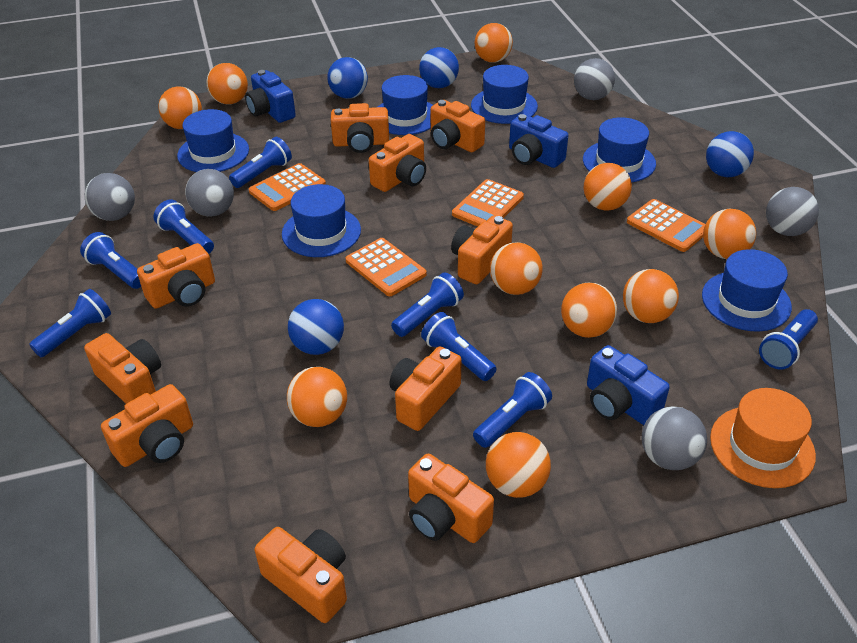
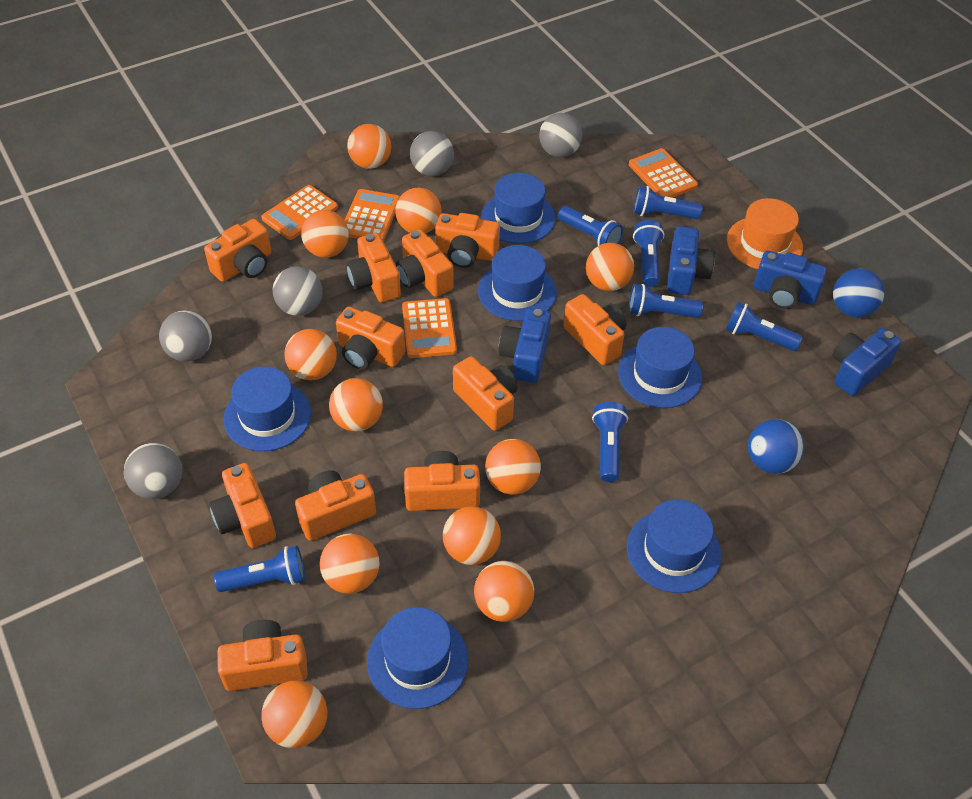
blue ball: [288,299,344,355] [327,57,368,99] [419,47,459,88] [706,131,754,177] = 4 -> [748,419,804,474] [833,269,884,318] = 2
blue camera: [245,70,296,123] [509,114,569,168] [587,345,670,425] = 3 -> [498,308,551,383] [667,226,715,295] [754,251,827,309] [832,328,901,396] = 4
blue flashlight: [29,289,111,357] [80,232,141,289] [153,199,214,254] [229,137,292,188] [391,273,464,337] [421,312,497,381] [473,372,552,448] [759,309,818,370] = 8 -> [214,546,305,592] [558,206,623,246] [592,402,628,482] [629,284,703,318] [633,186,703,219] [633,220,664,287] [725,302,802,351] = 7
orange ball: [158,87,202,129] [207,63,248,104] [287,367,347,427] [475,23,513,63] [486,432,551,498] [490,242,543,295] [561,283,617,338] [584,163,632,211] [623,269,679,323] [703,209,756,259] = 10 -> [261,680,327,748] [284,329,337,381] [301,210,349,258] [320,534,380,594] [329,378,383,432] [347,124,391,169] [395,188,442,233] [443,506,501,565] [474,561,534,622] [485,439,541,495] [586,243,634,291] = 11
orange camera: [84,333,161,404] [101,384,193,467] [137,243,215,309] [255,527,347,623] [331,103,389,153] [369,134,426,192] [390,346,462,431] [408,454,494,543] [430,100,485,152] [451,215,513,284] = 10 -> [204,219,271,282] [209,463,276,548] [217,620,308,691] [295,470,376,541] [336,307,405,369] [346,233,401,302] [395,229,454,297] [404,451,480,511] [435,213,500,268] [453,356,518,431] [564,294,626,365] = 11

